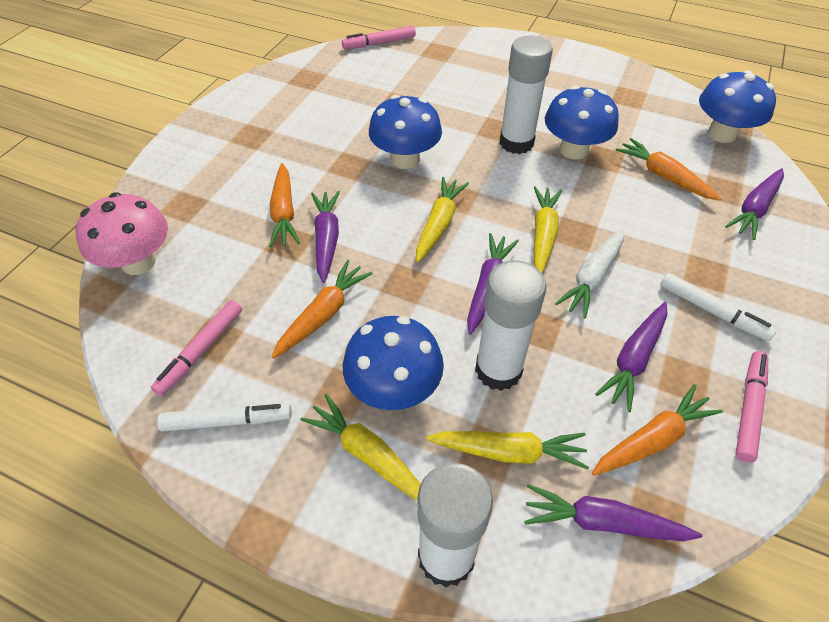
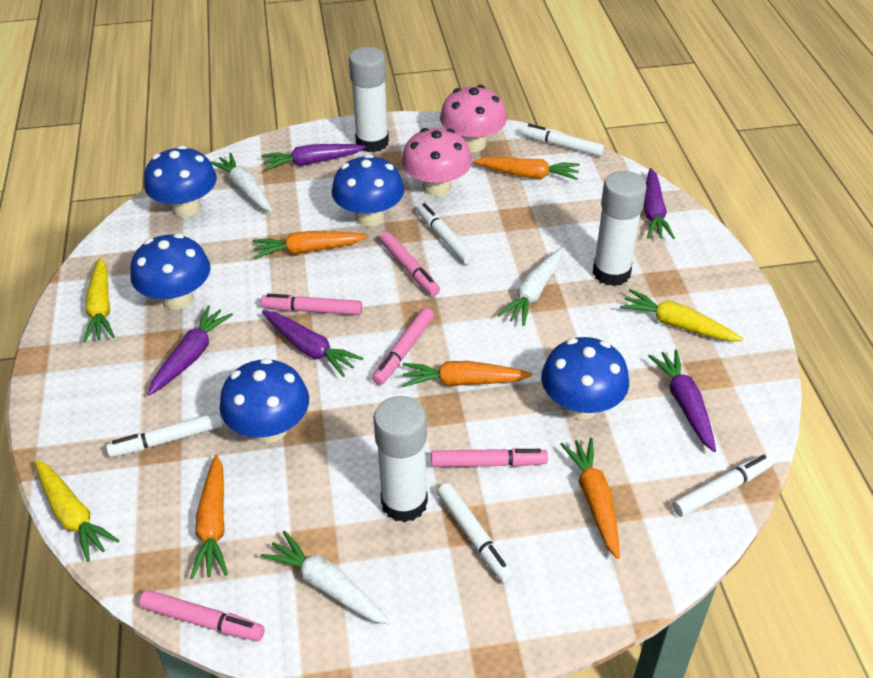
blue mushroom: [343,316,444,410] [369,95,442,169] [545,85,619,160] [699,70,776,143] = 4 -> [130,234,211,310] [144,146,217,217] [220,358,309,443] [332,154,404,227] [541,337,629,420] = 5
orange carrot: [269,163,300,247] [271,260,372,359] [592,384,723,476] [615,138,721,201] = 4 -> [190,454,228,579] [253,231,368,259] [402,361,533,387] [474,157,580,180] [560,438,620,559] = 5
pink marker: [151,300,242,396] [342,26,416,49] [736,351,768,463] = 3 -> [139,590,265,641] [261,293,362,315] [372,308,434,385] [380,232,440,296] [431,448,548,467] = 5
pink mushroom: [76,192,168,275] = 1 -> [402,128,472,197] [440,85,507,152] = 2
white carrot: [555,228,624,318] = 1 -> [210,153,272,212] [261,530,391,625] [497,248,563,326] = 3
white marker: [157,403,292,432] [660,273,776,341] = 2 -> [106,412,222,457] [417,203,475,265] [437,483,514,583] [521,124,605,156] [672,454,773,517] = 5
yellow carrot: [301,394,421,500] [416,177,469,262] [426,431,589,470] [534,186,562,273] = 4 -> [35,460,120,562] [83,257,115,343] [620,289,743,341] = 3

